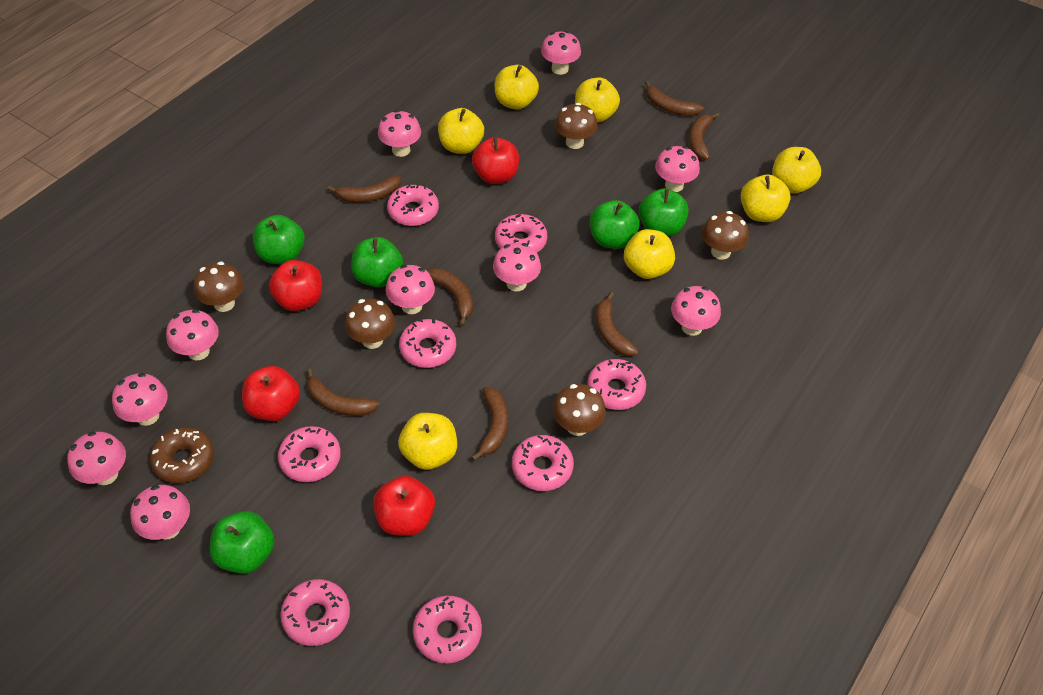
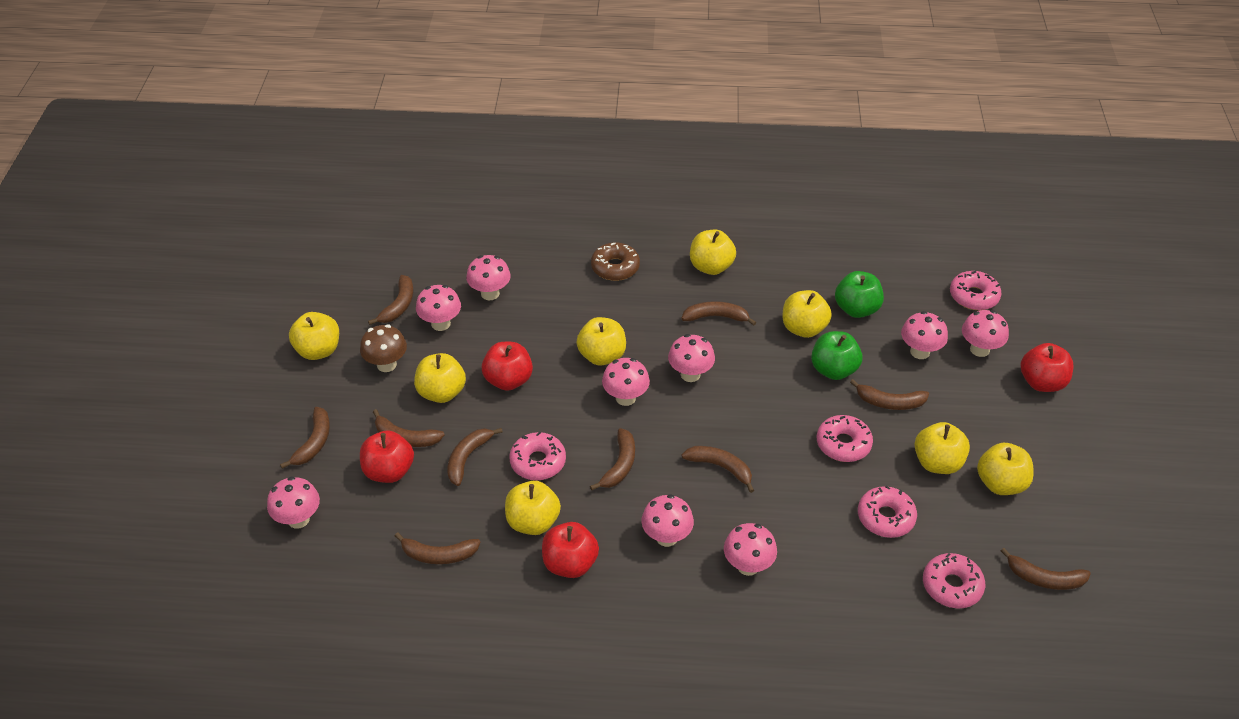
brown banana: [307,369,379,416] [327,175,401,202] [427,268,473,326] [471,387,508,461] [596,292,639,356] [645,81,704,116] [689,112,720,160] = 7 -> [280,407,330,469] [368,275,413,325] [373,409,445,447] [395,532,481,564] [448,428,503,486] [590,428,635,490] [681,301,756,325] [682,446,754,493] [850,379,929,410] [1001,548,1091,590] = 10
brown mushroom: [194,262,244,312] [345,299,395,349] [552,384,606,436] [555,103,598,149] [702,211,749,260] = 5 -> [360,324,407,372] = 1
green apple: [210,511,274,574] [253,215,305,264] [351,237,403,288] [590,200,640,249] [639,188,689,236] = 5 -> [811,331,862,380] [835,271,884,318] = 2
pink donut: [278,426,341,482] [280,579,350,646] [387,184,439,226] [399,319,456,368] [413,596,482,663] [495,214,547,252] [512,435,574,491] [587,359,646,410] = 8 -> [509,432,566,480] [817,415,873,462] [858,485,917,538] [923,553,985,608] [950,271,1002,310] = 5
pink mushroom: [67,431,126,485] [112,373,168,426] [130,485,190,540] [166,309,219,360] [378,110,421,157] [386,265,435,314] [493,243,541,291] [541,31,581,75] [655,146,700,192] [671,286,721,336] = 10 -> [267,476,320,529] [416,285,461,331] [466,255,511,300] [602,358,650,406] [641,494,694,547] [668,334,715,382] [724,523,777,576] [901,311,948,359] [962,310,1009,357] = 9
yellow apple: [398,413,457,470] [438,108,484,154] [495,65,539,109] [575,77,620,123] [624,229,675,279] [741,175,791,222] [772,147,821,194] = 7 -> [289,312,339,360] [414,353,466,403] [505,481,561,535] [576,317,626,366] [690,230,736,275] [782,290,832,338] [915,422,970,474] [977,443,1034,495] = 8

